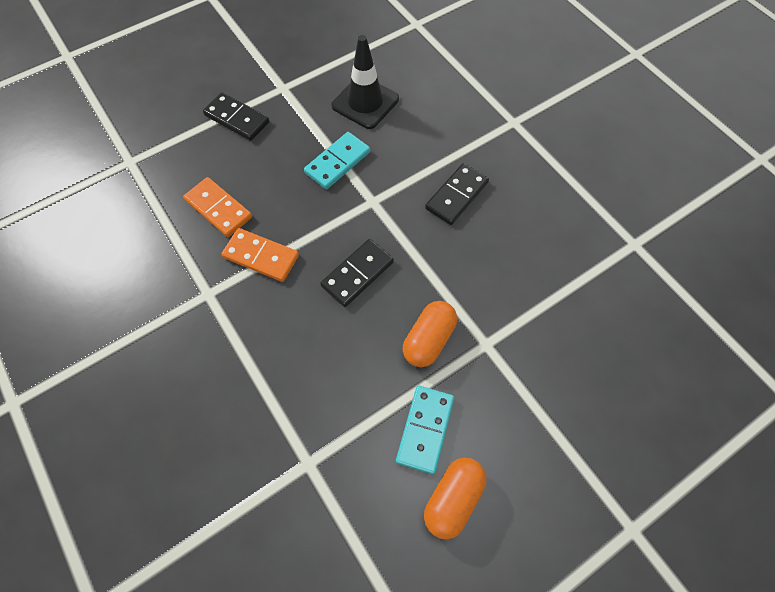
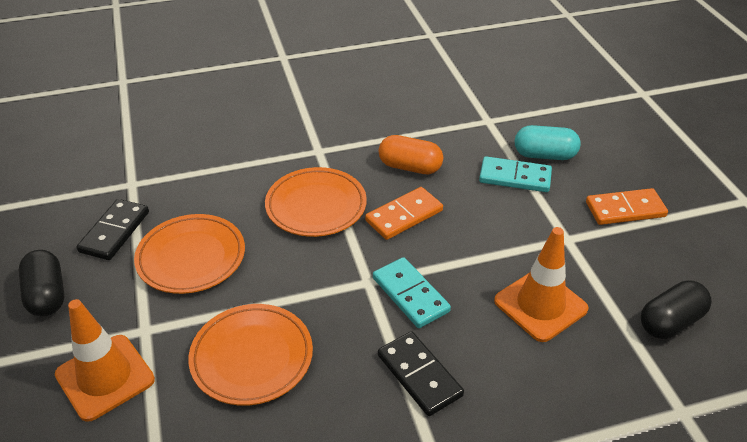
black capsule: none = 0 -> [19,250,65,316] [641,280,712,339] = 2
black domino: [203,92,269,141] [320,239,394,307] [425,163,489,225] = 3 -> [76,199,149,260] [378,331,464,416] = 2
black traffic cone: [331,35,399,129] = 1 -> none = 0
orange capsule: [403,301,457,367] [424,457,486,539] = 2 -> [379,135,443,174] = 1
orange plate: none = 0 -> [134,214,245,294] [188,304,313,406] [265,167,367,237] = 3
orange traffic cone: none = 0 -> [55,299,155,422] [494,227,589,342] = 2
turquoise capsule: none = 0 -> [515,125,581,160] = 1

